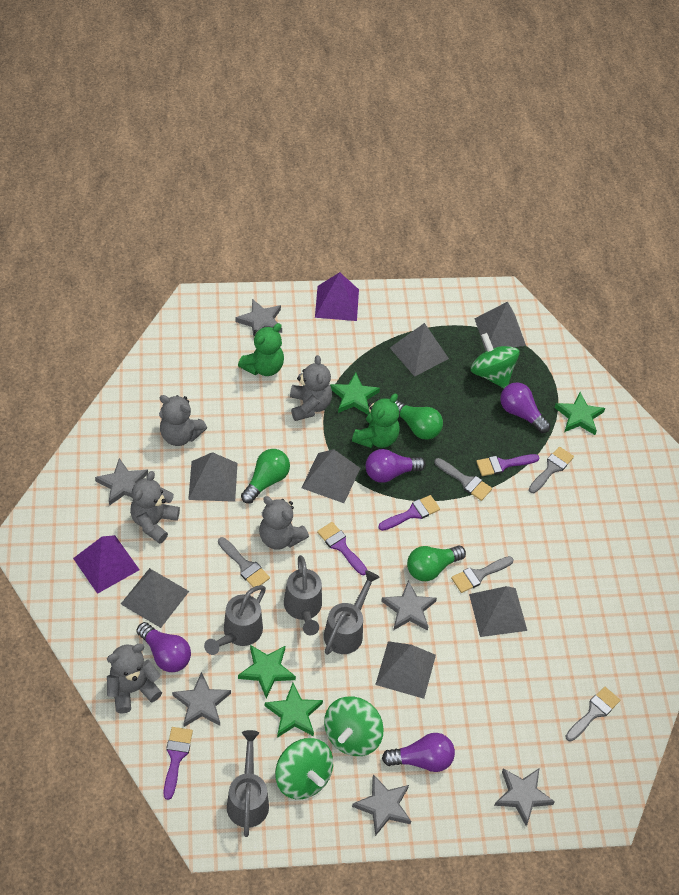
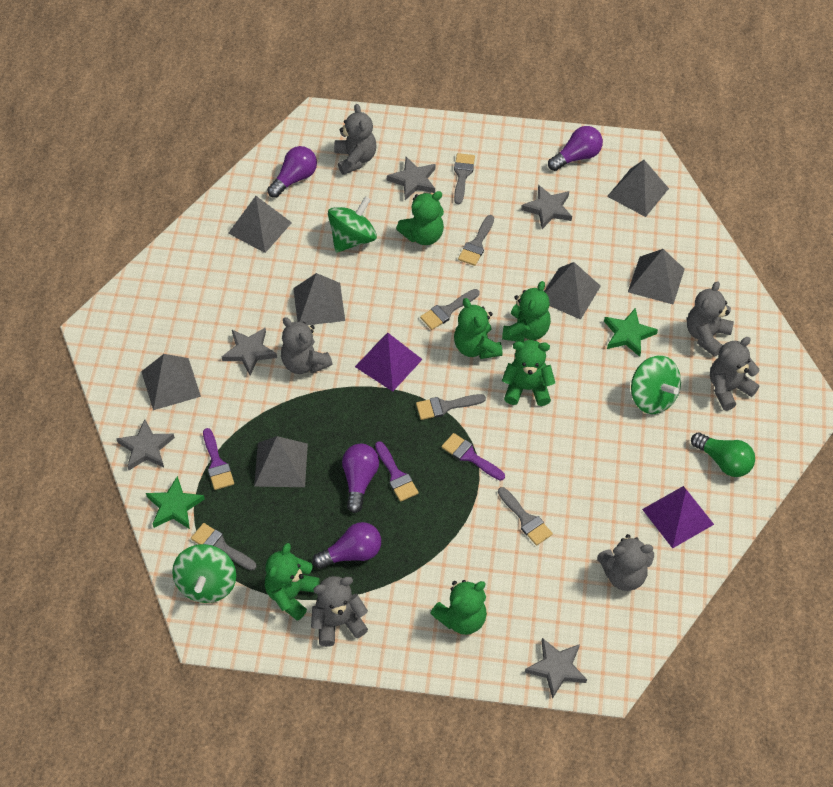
green light bulb: [241,449,290,503] [395,400,443,440] [407,546,466,581] = 3 -> [691,432,755,477] = 1
green star: [238,645,296,698] [265,683,323,738] [330,372,380,415] [554,392,605,435] = 4 -> [146,476,205,529] [604,308,658,357] = 2
green teddy bear: [238,323,284,376] [352,394,400,448] = 2 -> [265,543,320,621] [396,191,444,245] [430,580,487,635] [454,298,503,359] [502,281,551,342] [502,340,555,406] = 6
grey brush: [218,537,270,587] [434,458,492,501] [451,556,514,593] [529,447,574,493] [565,687,620,742] = 5 -> [191,523,256,571] [416,394,486,420] [420,289,479,330] [454,153,475,204] [458,215,494,266] [498,487,553,546] = 6
grey star: [95,458,148,506] [172,672,231,727] [236,299,282,337] [352,774,411,836] [381,580,437,631] [494,769,555,826] = 6 -> [116,419,175,470] [222,328,277,375] [387,157,436,200] [521,185,572,229] [525,638,587,699] = 5
grey teddy bear: [107,643,162,714] [130,471,180,544] [159,395,207,446] [259,496,309,550] [290,355,332,421] = 5 -> [281,317,333,374] [311,576,368,647] [334,104,377,175] [597,534,654,591] [687,281,734,357] [710,337,760,411] = 6
grey watering can: [204,585,266,655] [227,730,269,837] [284,555,322,635] [324,570,380,655] = 4 -> none = 0
purple brush: [163,727,193,800] [317,522,368,575] [378,495,440,531] [476,454,539,476] = 4 -> [203,428,234,490] [375,441,419,502] [441,433,505,481] = 3

